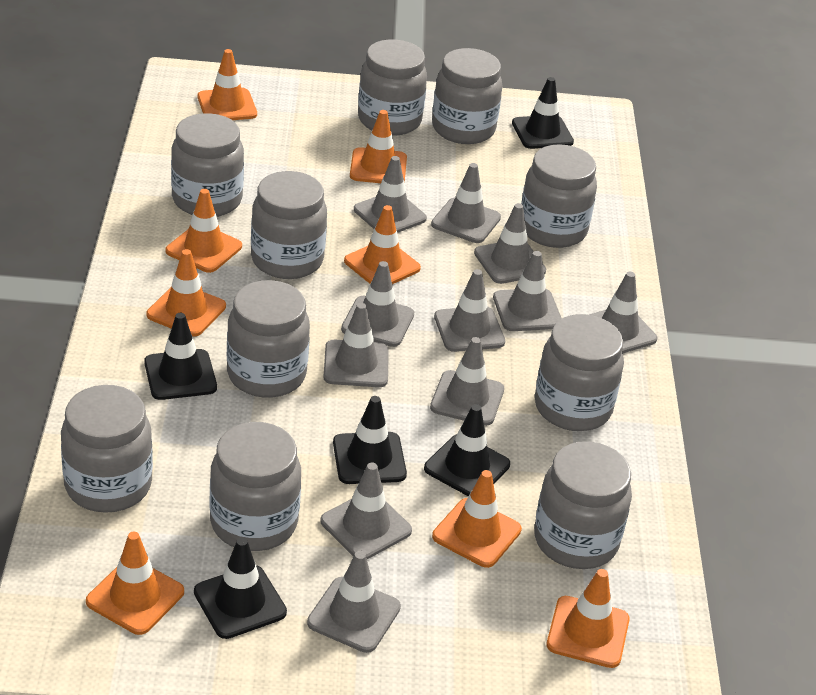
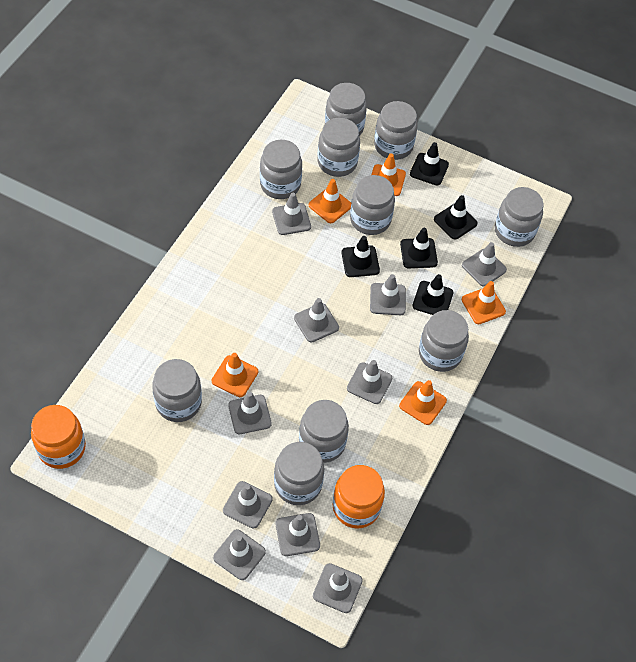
grey traffic cone: [307,551,401,653] [320,463,412,559] [323,303,389,387] [341,261,414,347] [354,156,427,233] [430,337,504,426] [431,163,501,243] [434,269,505,352] [474,203,546,284] [493,251,562,331] [589,272,657,353] = 11 -> [213,529,266,580] [223,481,273,528] [228,392,272,434] [272,193,311,235] [276,513,320,556] [294,298,339,342] [313,563,363,613] [347,360,392,404] [370,274,406,315] [462,242,507,287] = 10
orange jar: none = 0 -> [31,405,86,469] [333,465,385,529] = 2
orange traffic cone: [86,532,184,635] [146,249,226,336] [165,189,242,273] [198,49,257,120] [344,205,421,284] [350,110,407,183] [432,470,522,568] [547,569,630,668] = 8 -> [212,353,258,397] [309,179,351,223] [371,153,406,196] [399,380,447,425] [462,281,506,324] = 5

